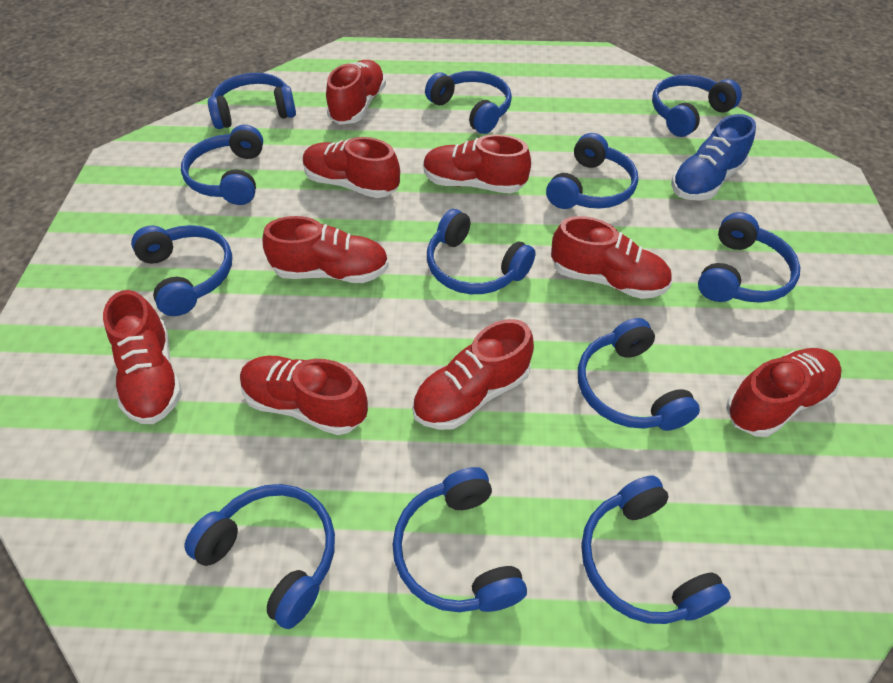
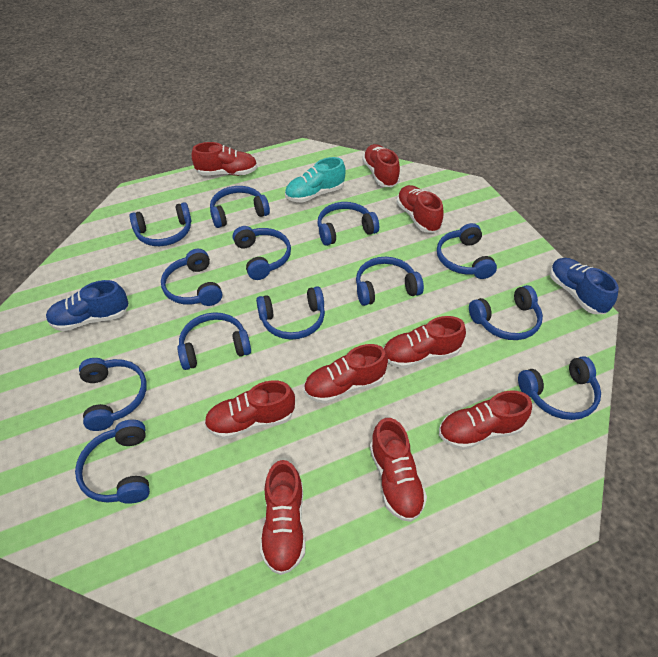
blue headphones: [131,225,232,316] [181,125,263,205] [184,484,335,629] [208,73,296,129] [392,467,527,612] [425,71,512,134] [427,209,536,294] [546,133,638,209] [578,318,700,431] [581,476,731,624] [652,75,742,137] [698,212,800,303] = 12 -> [75,420,150,504] [79,358,147,431] [129,202,192,246] [161,249,222,306] [177,312,251,370] [210,186,270,228] [233,226,291,280] [256,286,325,340] [317,202,379,246] [356,257,424,306] [437,223,497,279] [469,285,543,340] [518,356,601,420] = 13
blue shoe: [671,114,756,201] = 1 -> [46,280,129,331] [550,258,619,314] = 2
turquoise shoe: none = 0 -> [285,157,346,203] = 1

